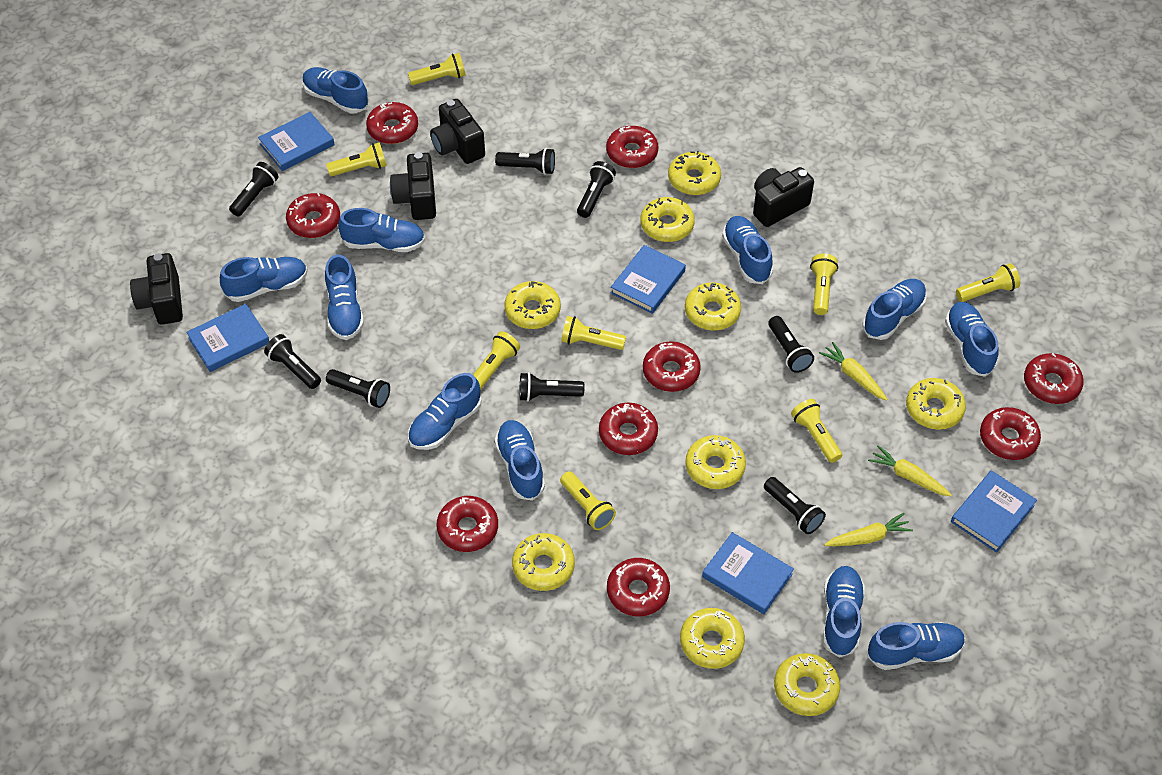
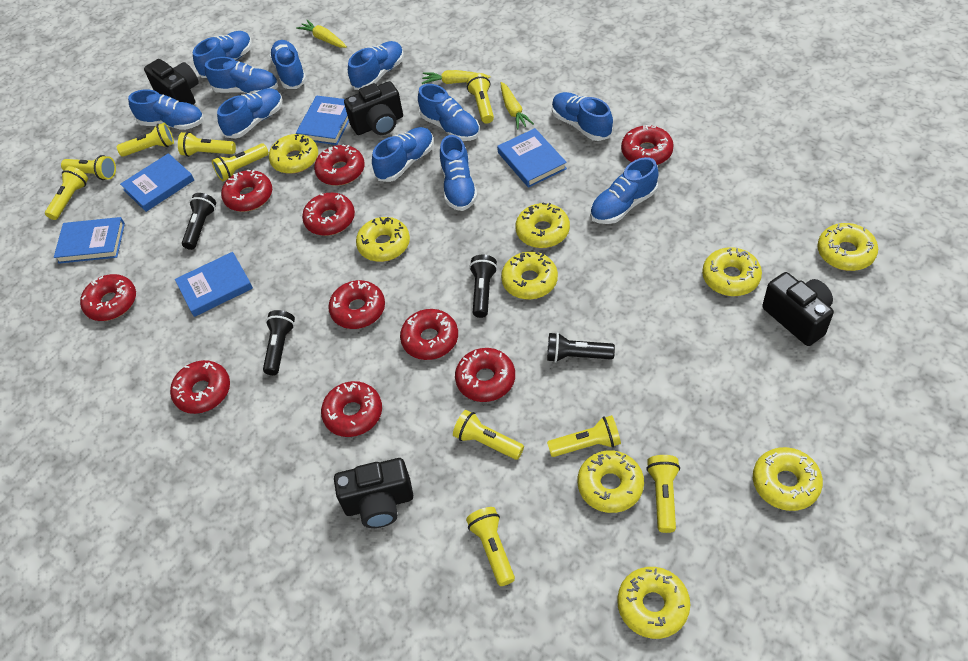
black flashlight: [229,162,279,217] [264,334,321,389] [326,369,390,408] [495,148,555,175] [519,372,584,402] [577,161,616,218] [764,477,826,534] [768,316,814,373] = 8 -> [182,193,216,250] [263,310,295,375] [469,255,497,318] [547,332,615,362] = 4
red donut: [286,193,340,238] [366,102,418,144] [437,496,498,552] [599,403,658,455] [606,126,658,168] [607,558,670,616] [643,341,701,392] [980,407,1041,460] [1024,353,1084,404] = 9 -> [80,274,136,321] [170,360,230,414] [221,170,272,212] [302,192,355,236] [314,144,365,186] [321,381,382,437] [328,280,385,329] [400,309,458,360] [455,348,515,402] [621,125,674,165] = 10
yellow flashlight: [326,142,387,176] [408,53,466,85] [473,331,520,390] [560,471,616,530] [561,316,626,350] [791,399,842,463] [810,253,838,315] [956,263,1020,302] = 8 -> [45,166,88,220] [61,155,116,180] [117,123,174,157] [178,132,236,157] [212,144,269,181] [453,410,524,460] [466,507,515,586] [467,73,494,124] [547,415,621,457] [646,455,680,533] = 10

